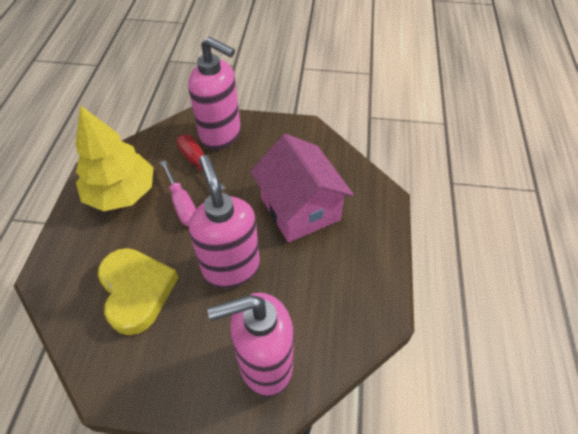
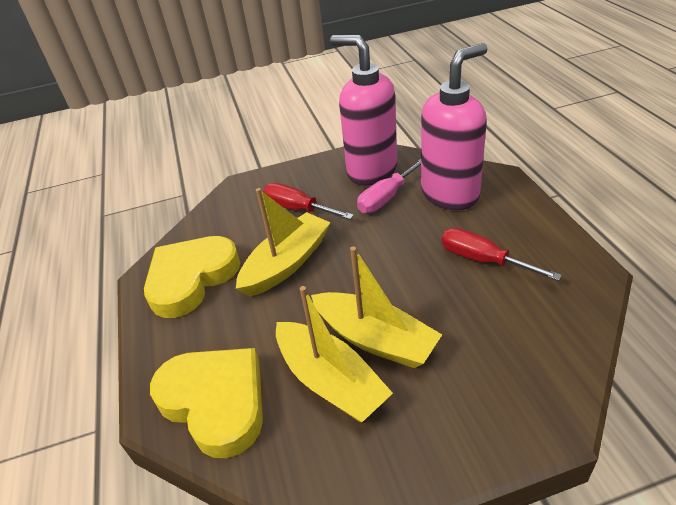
pink house: [250,134,354,243] = 1 -> none = 0
pink soap dispenser: [188,36,241,150] [189,155,260,288] [208,293,294,397] = 3 -> [330,35,397,186] [421,43,488,211] = 2
red screwdriver: [177,135,226,191] = 1 -> [263,183,354,220] [442,228,562,281] = 2
yellow boat: none = 0 -> [236,188,331,297] [276,286,393,422] [311,246,442,368] = 3
yellow heart: [98,248,178,335] = 1 -> [144,236,240,318] [150,348,263,458] = 2
yellow tree: [76,105,154,211] = 1 -> none = 0

